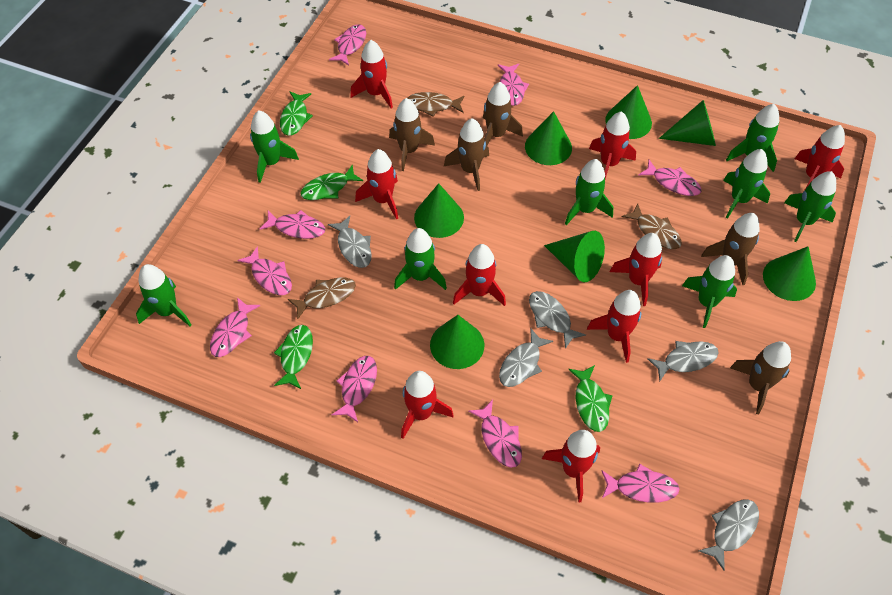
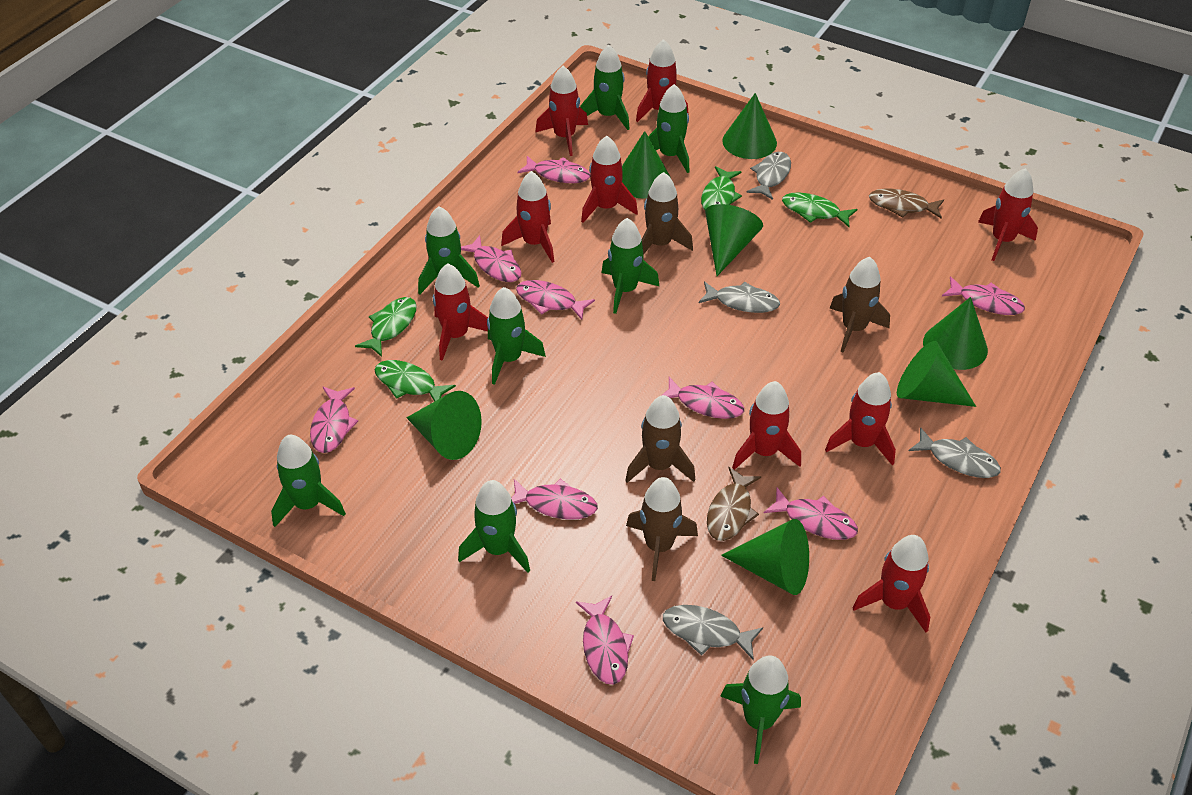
brown fish: [288,278,356,320] [407,92,465,117] [622,203,682,249] = 3 -> [707,467,761,541] [869,189,944,219] = 2
brown rocket: [389,98,435,171] [444,118,489,191] [483,82,523,146] [701,213,760,285] [730,341,791,414] = 5 -> [625,395,695,483] [626,477,698,581] [642,172,693,255] [830,257,890,353] = 4
grey fish: [328,216,372,268] [499,329,553,387] [529,291,586,349] [648,341,719,381] [698,499,759,571] = 5 -> [663,605,763,660] [699,282,780,313] [746,152,791,200] [909,427,1001,478] = 4

